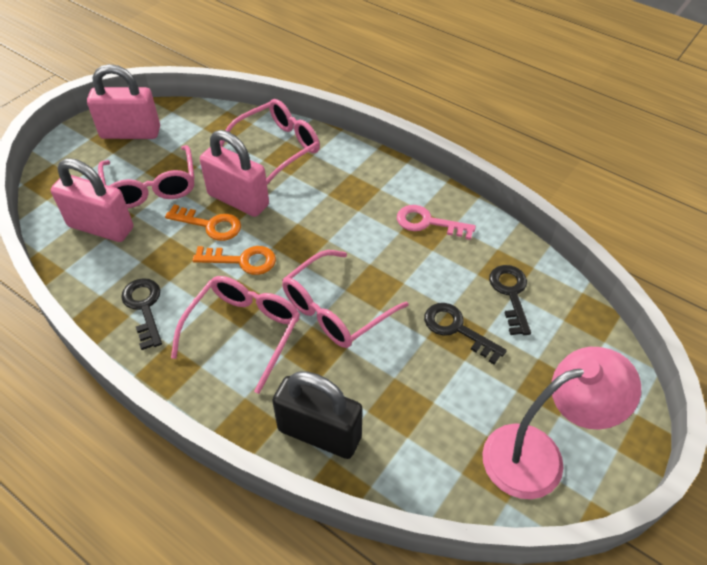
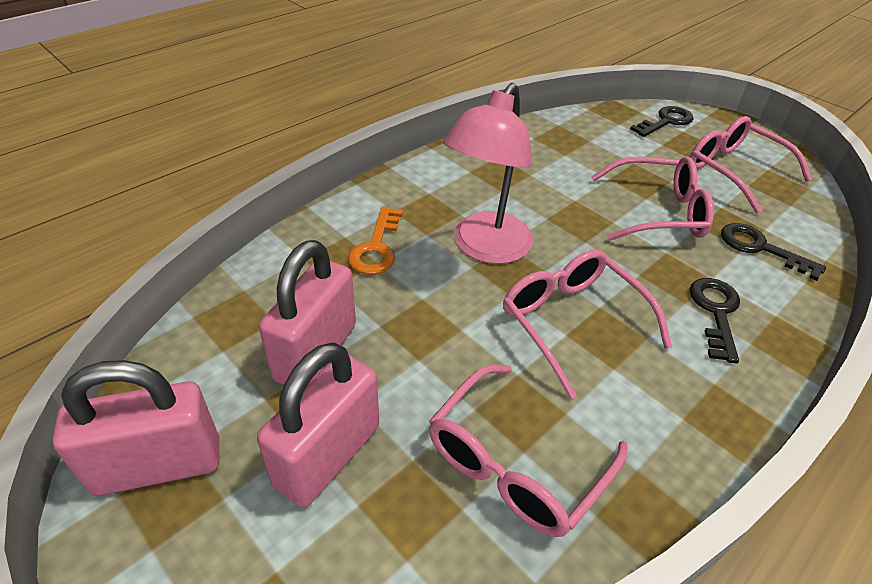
black padlock: [272,371,363,459] = 1 -> none = 0
orange key: [165,204,241,241] [193,246,276,275] = 2 -> [348,207,403,275] = 1
pink key: [397,205,476,240] = 1 -> none = 0

